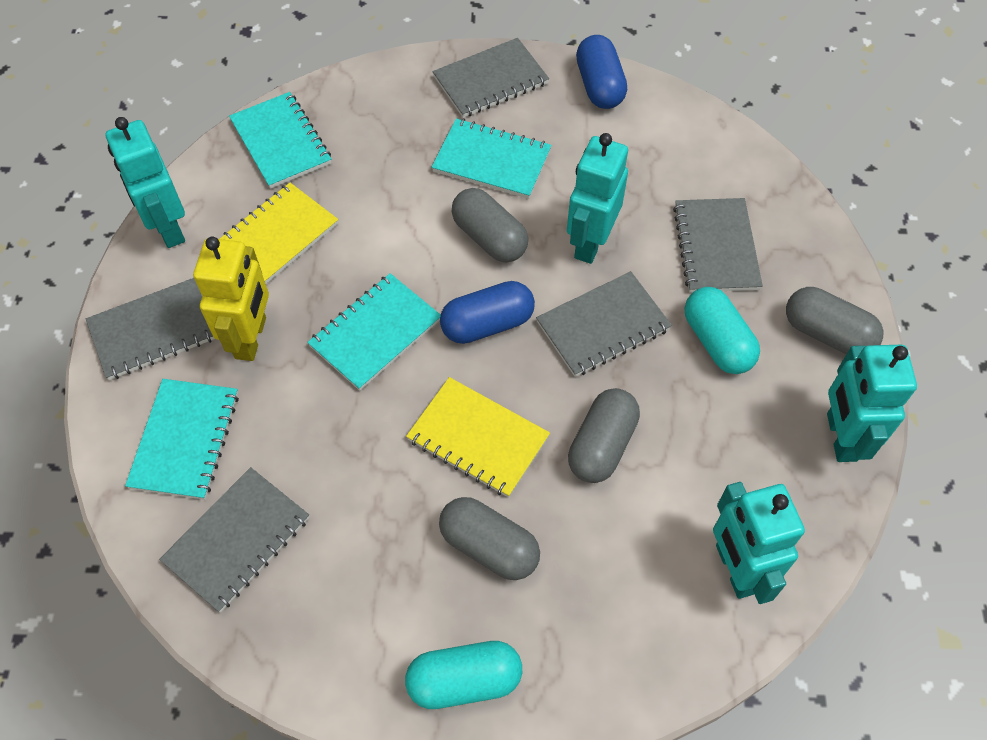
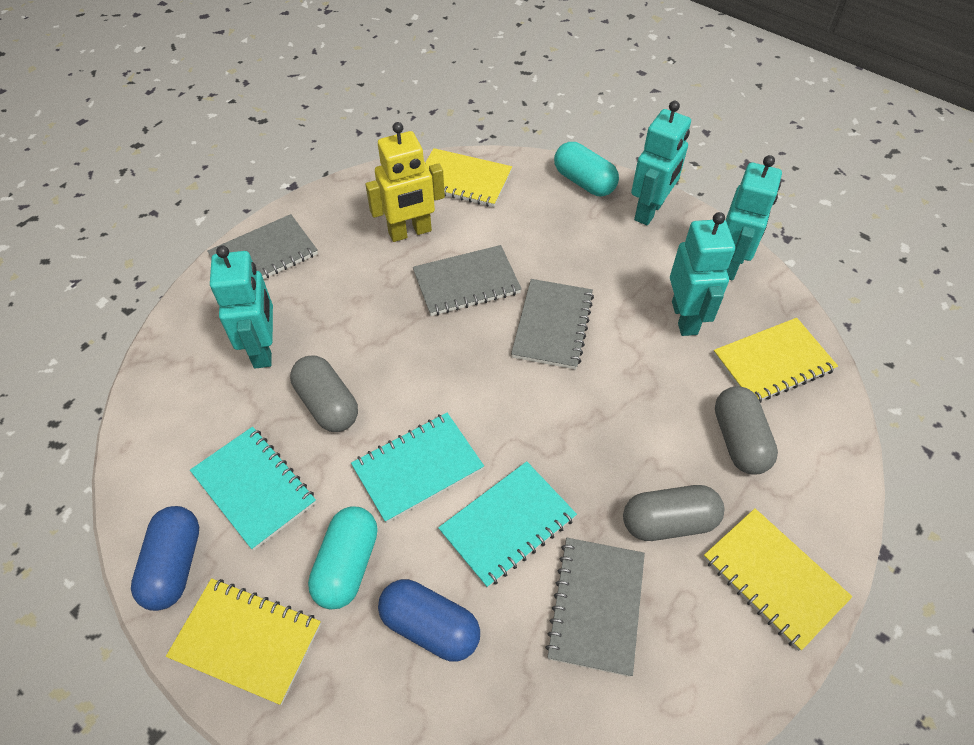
grey capsule: [439,497,540,580] [451,188,528,262] [568,388,640,483] [786,287,883,354] = 4 -> [290,355,358,432] [623,485,724,541] [715,386,778,474] = 3
grey notebook: [86,278,215,380] [159,467,309,613] [433,38,549,118] [536,271,672,377] [673,198,763,292] = 5 -> [207,214,318,279] [413,245,522,316] [511,279,594,369] [545,538,645,677] = 4
turquoise notebook: [125,379,239,500] [229,92,331,189] [307,273,441,391] [432,119,551,199] = 4 -> [190,427,316,551] [351,413,484,523] [438,461,577,588] = 3
yellow notebook: [220,183,338,284] [406,377,550,498] = 2 -> [166,578,321,705] [425,148,512,207] [703,508,852,651] [713,318,838,403] = 4

